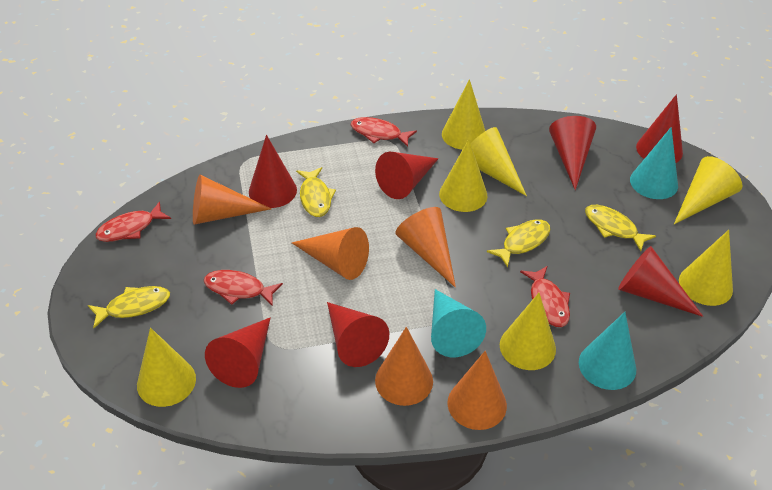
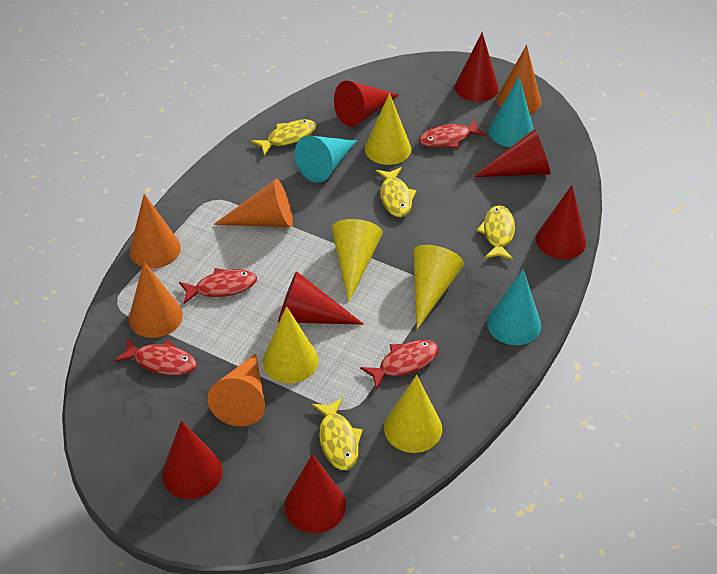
yellow cone: [137,328,196,407] [439,139,487,212] [442,79,485,150] [471,127,527,196] [500,293,556,370] [674,156,742,224] [679,230,733,306] = 7 -> [263,306,318,383] [332,219,383,302] [365,93,411,165] [384,375,442,453] [413,245,464,329] = 5

